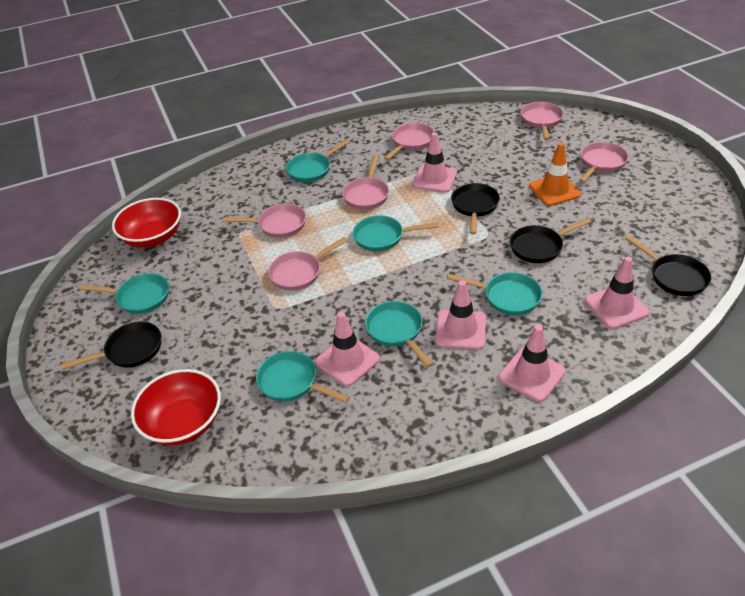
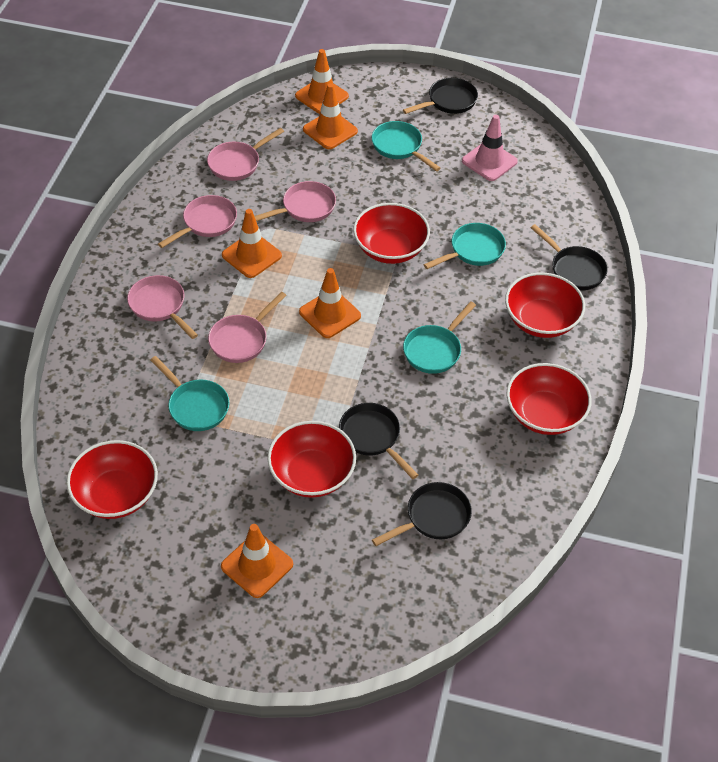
orange traffic cone: [529,143,581,206] = 1 -> [221,524,293,598] [222,209,282,278] [295,49,349,114] [299,268,361,338] [303,83,358,149] = 5
pink pan: [222,203,306,238] [268,237,348,291] [342,155,389,210] [384,123,434,160] [520,102,563,140] [579,142,629,183] = 6 -> [127,275,198,339] [158,195,237,248] [207,128,284,181] [208,292,287,363] [254,181,336,222] = 5
pink traffic cone: [315,312,380,386] [412,132,457,193] [435,280,486,350] [499,325,566,402] [585,257,649,329] = 5 -> [462,115,518,181] = 1
red bowl: [112,198,181,248] [131,369,221,445] = 2 -> [66,440,158,519] [267,421,356,498] [353,203,430,264] [505,272,585,338] [506,363,592,435] = 5
turquoise pan: [79,273,169,314] [256,351,350,403] [286,139,350,182] [353,215,439,251] [365,301,433,368] [447,272,542,315] = 6 -> [150,356,229,431] [371,121,440,171] [403,301,476,374] [424,223,506,269] = 4

